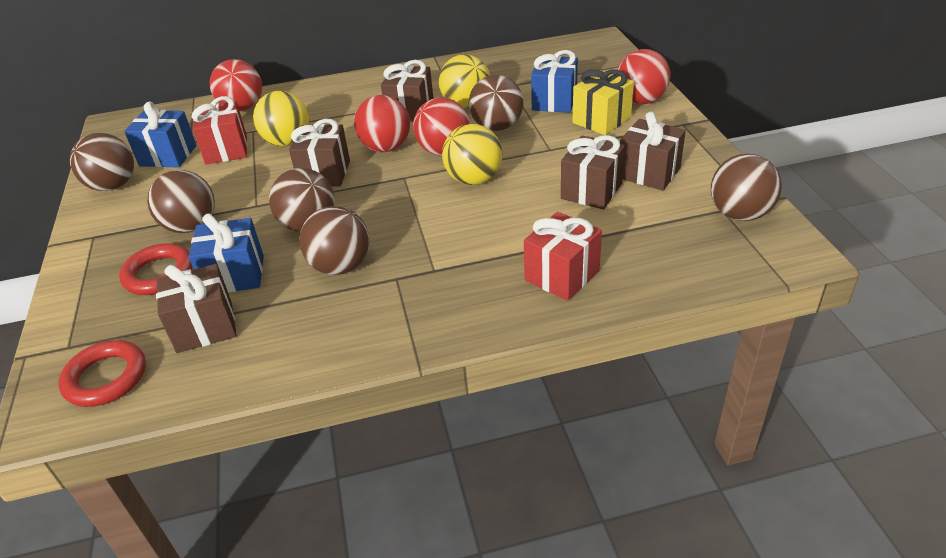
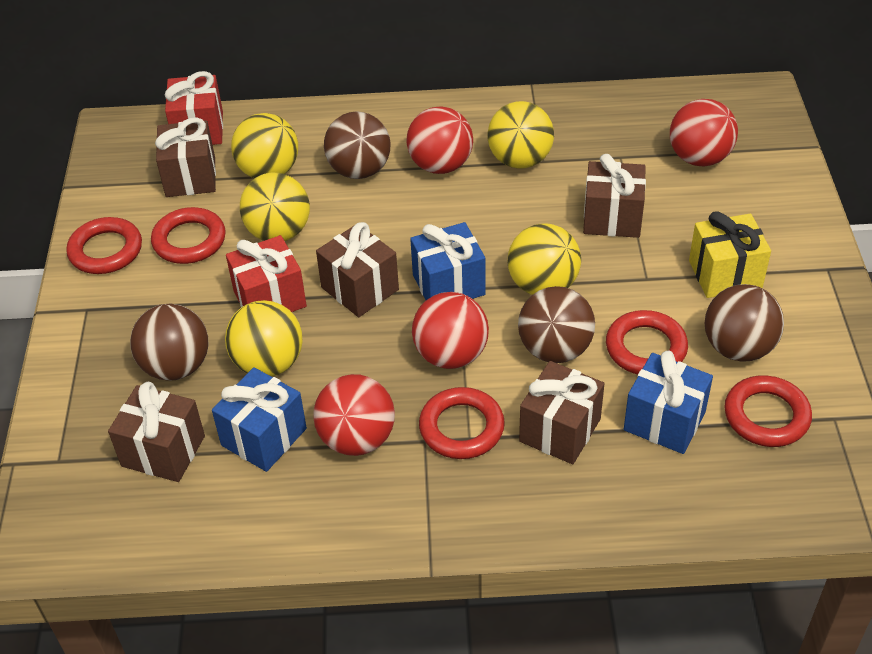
brown ball: [70,133,134,191] [147,170,215,233] [269,168,335,232] [299,206,369,275] [469,75,524,131] [711,154,782,221] = 6 -> [130,304,209,381] [324,111,391,179] [518,286,595,363] [705,284,784,362] = 4
red ring: [59,340,146,407] [119,243,193,295] = 2 -> [66,217,142,274] [151,207,226,264] [419,387,505,459] [606,310,688,374] [725,375,812,447] = 5
yellow ball: [253,91,309,147] [439,54,490,108] [442,124,503,185] = 3 -> [225,300,303,377] [231,113,298,178] [240,173,310,241] [487,101,554,169] [508,223,581,295] = 5

